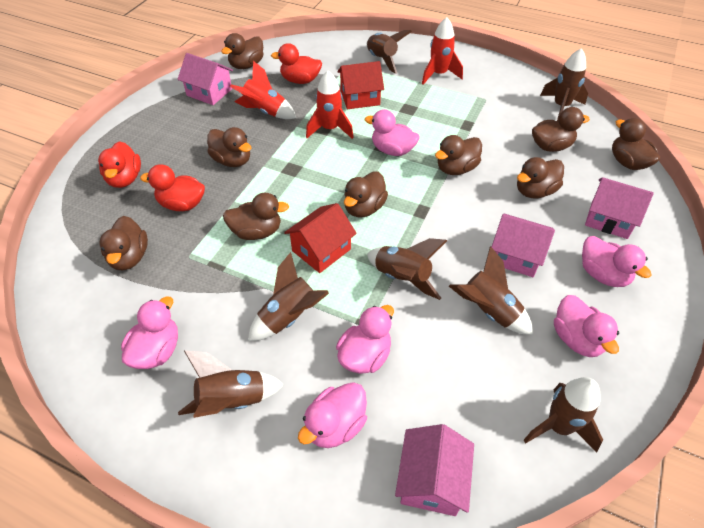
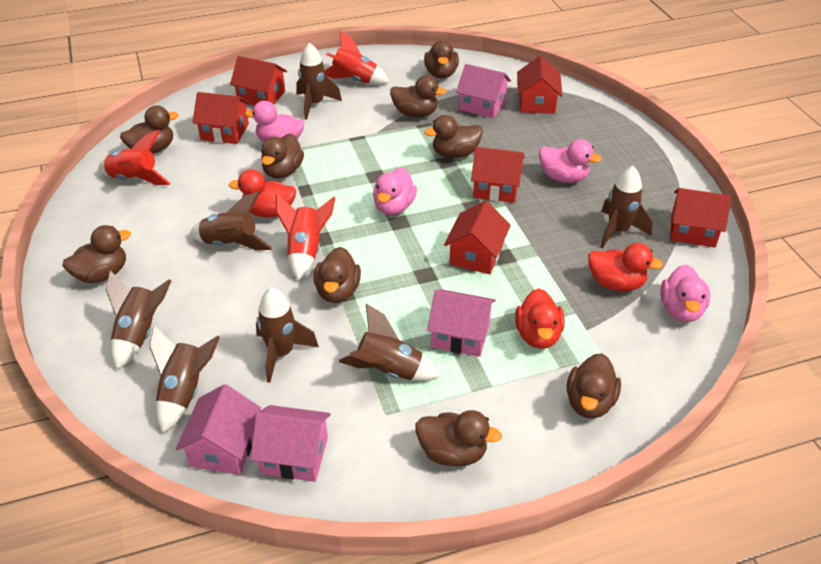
pink duck: [121,297,178,369] [298,382,367,448] [336,305,394,374] [365,109,420,156] [554,295,619,357] [582,236,652,287] = 6 -> [245,101,304,142] [373,168,417,215] [539,139,602,183] [660,265,710,322] = 4
red house: [284,203,357,273] [337,61,384,109] = 2 -> [192,92,250,144] [230,56,287,106] [444,201,511,274] [471,147,524,203] [517,56,563,114] [670,188,731,248] = 6

